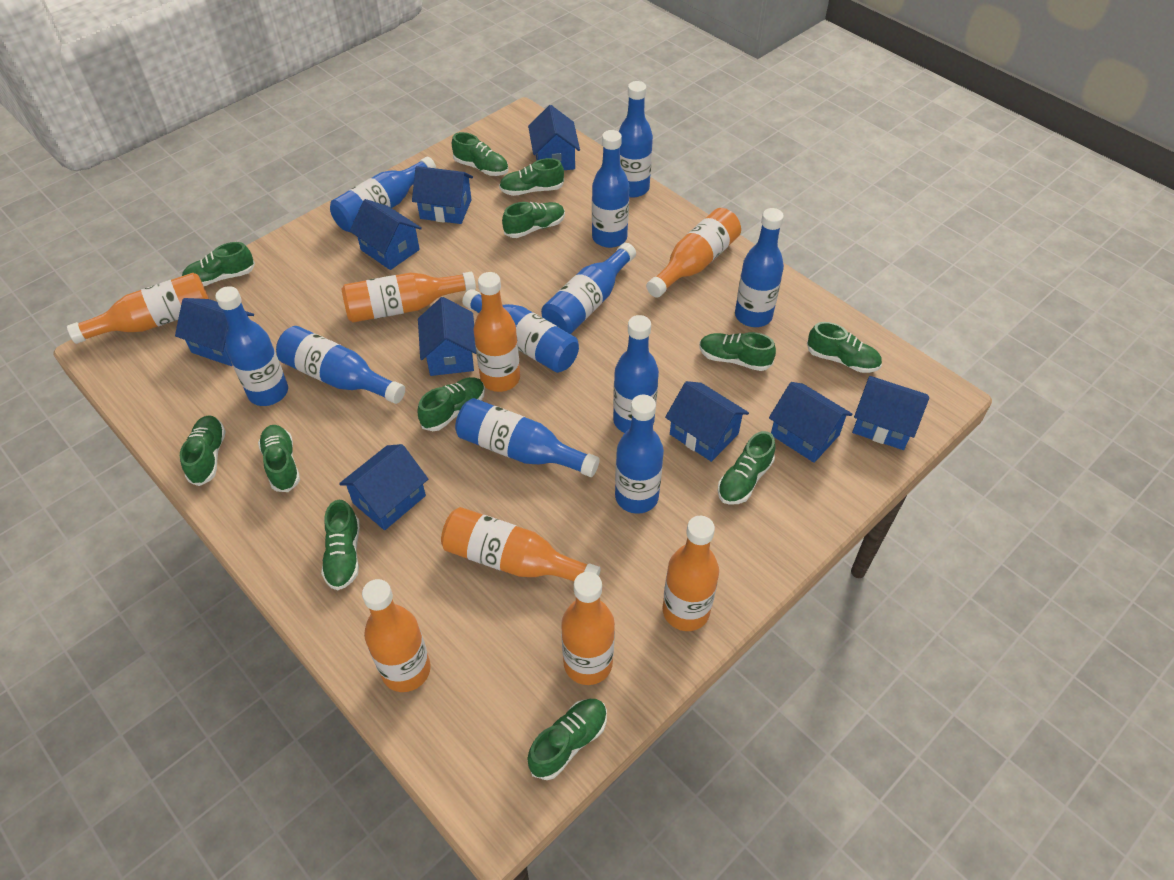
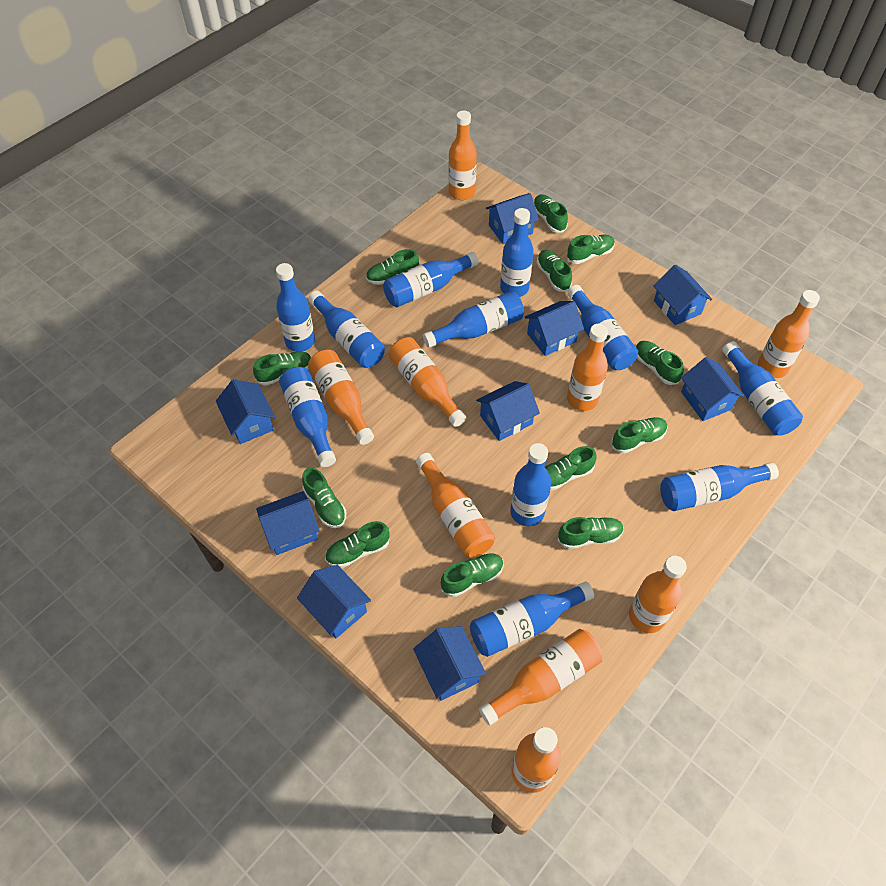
orange bottle: [67,273,209,344] [341,272,476,323] [362,579,431,692] [441,507,600,581] [473,272,520,392] [561,572,615,685] [646,208,741,298] [662,516,719,631] = 8 -> [308,350,374,445] [389,337,466,427] [416,453,495,558] [448,111,477,200] [479,629,603,726] [511,727,561,793] [567,324,608,411] [629,556,687,633] [758,290,820,378] = 9

